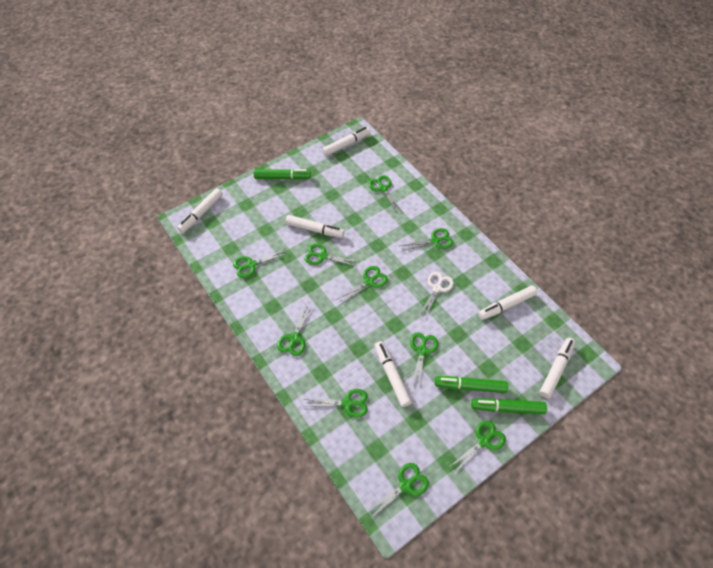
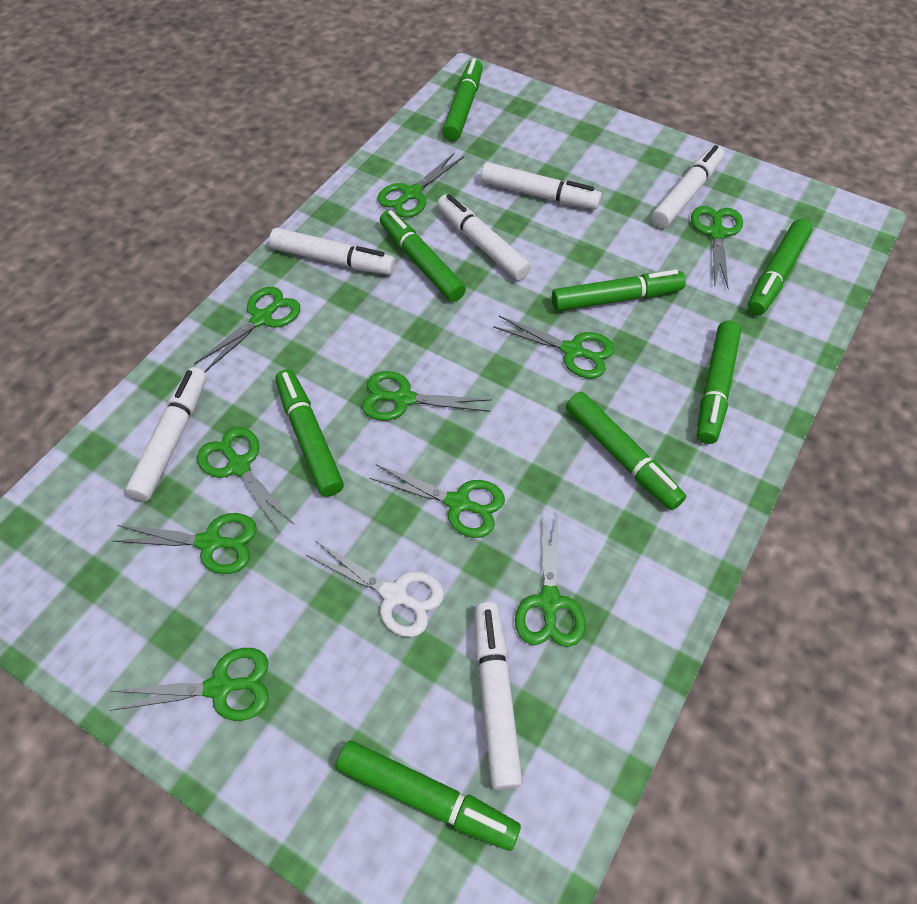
green marker: [254,169,311,180] [435,376,508,393] [471,398,547,414] = 3 -> [275,369,344,497] [336,741,521,851] [380,210,466,302] [442,58,483,141] [552,270,686,311] [566,392,686,510] [697,321,741,444] [747,219,813,315] = 8

